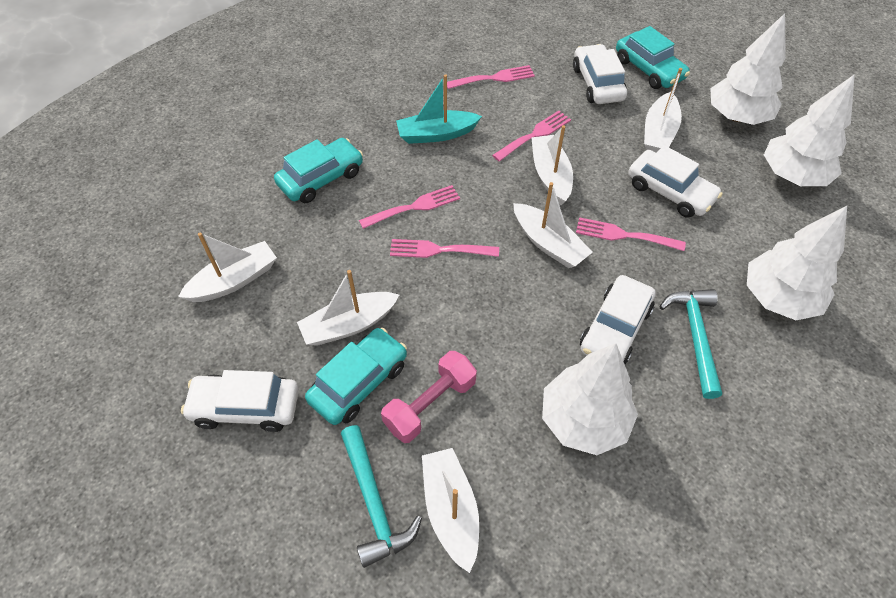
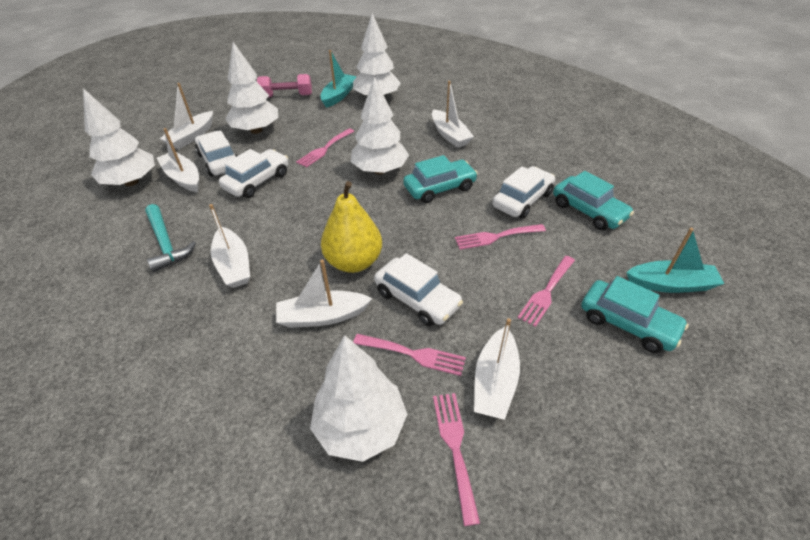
turquoise boat: [396,74,482,144] = 1 -> [320,50,357,108] [626,228,725,293] = 2
turquoise hammer: [341,425,422,568] [659,289,722,399] = 2 -> [145,204,196,272] = 1
white tree: [542,343,638,455] [710,13,786,125] [747,206,847,320] [764,74,855,186] = 4 -> [83,88,155,186] [225,42,278,134] [310,335,407,462] [351,76,409,175] [353,13,401,95] = 5
yellow pear: none = 0 -> [321,181,382,273] = 1

